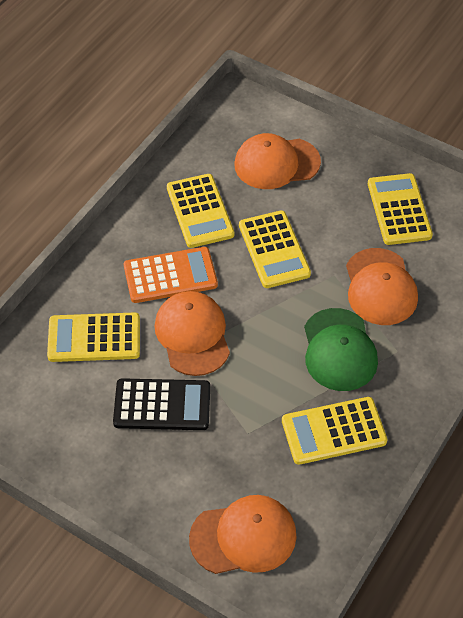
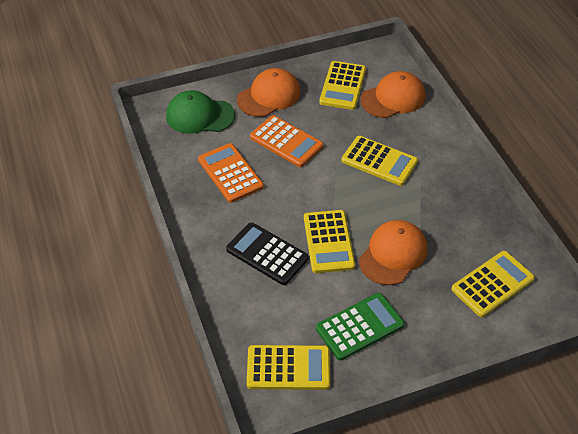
green calculator: none = 0 -> [316,293,404,361] = 1
orange calculator: [124,247,218,303] = 1 -> [198,143,264,203] [250,115,323,167] = 2
orange cap: [155,291,230,376] [189,495,297,574] [234,133,321,189] [346,248,418,325] = 4 -> [237,68,301,117] [359,220,428,285] [360,71,425,118] = 3

